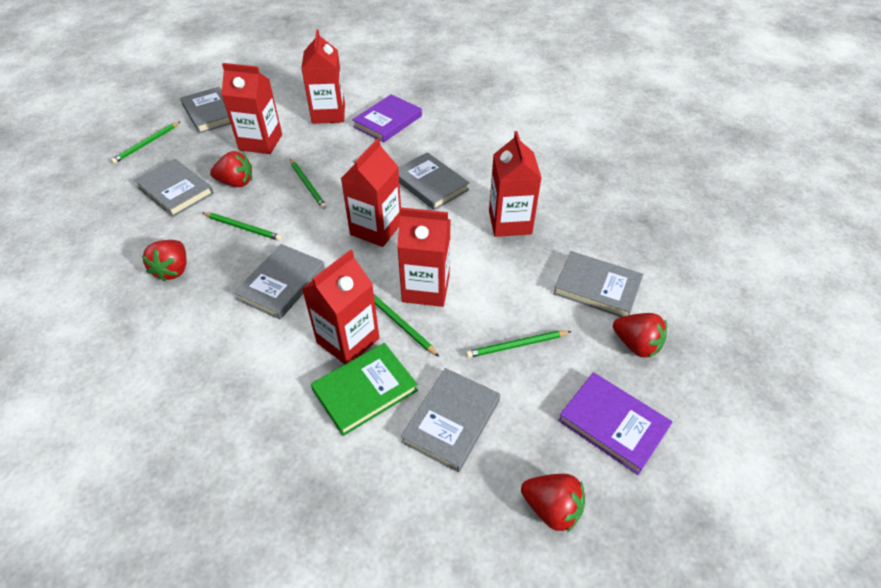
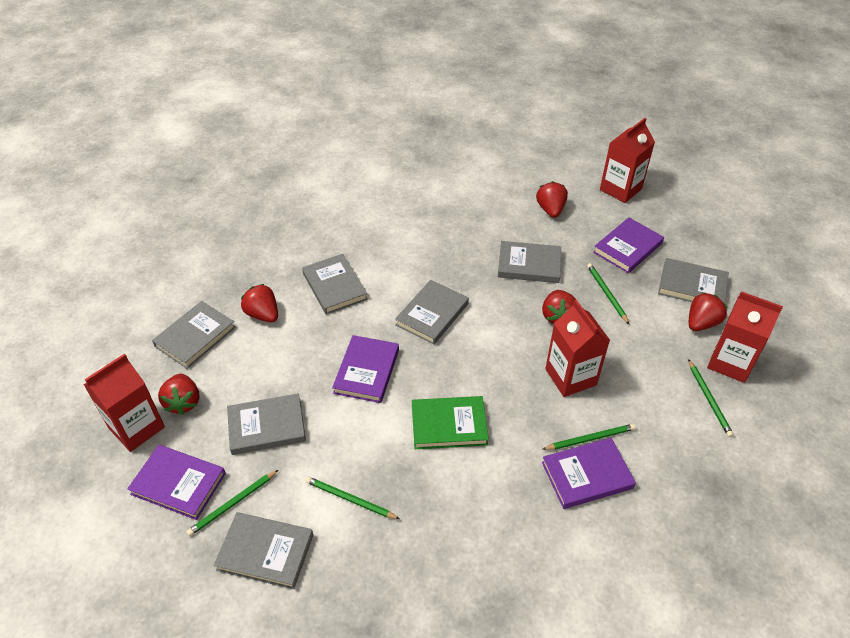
grey book: [134,159,214,217] [180,87,231,133] [234,244,325,320] [398,152,470,210] [401,368,500,473] [553,251,643,317] = 6 -> [152,301,236,369] [214,512,313,589] [227,393,306,455] [302,254,368,315] [395,280,469,345] [498,241,561,283] [658,258,729,303] = 7
purple book: [352,94,422,143] [558,372,672,475] = 2 -> [127,445,226,520] [332,335,399,403] [542,438,636,509] [593,217,664,273] = 4
red carton: [221,63,282,154] [301,29,345,124] [302,250,379,364] [341,138,401,247] [397,207,450,307] [489,131,542,237] = 6 -> [83,354,165,452] [545,300,610,397] [600,118,655,203] [707,291,783,383] = 4
red strawberry: [142,240,186,281] [210,151,252,187] [521,474,585,532] [613,313,667,358] = 4 -> [158,374,200,415] [241,284,278,322] [536,181,568,218] [542,290,576,324] [689,292,728,331] = 5

